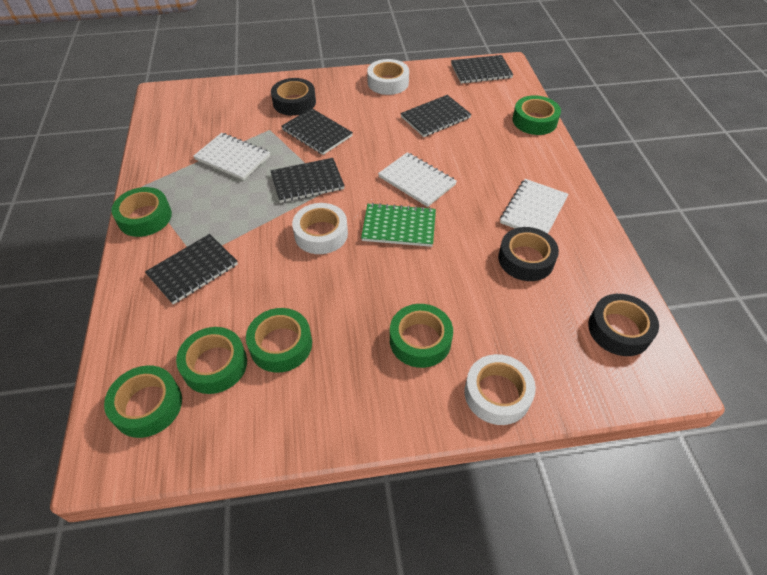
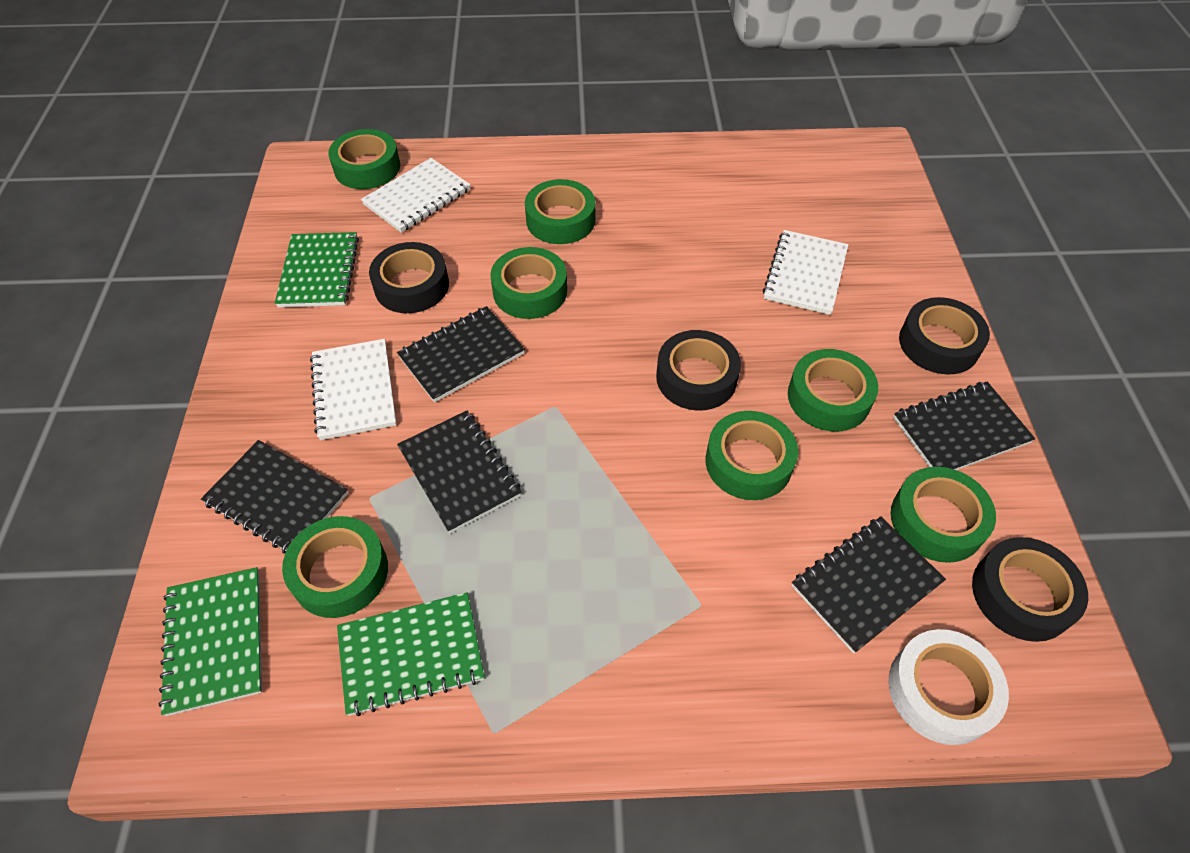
black tape: [271,78,316,116] [498,227,559,281] [588,294,659,356] = 3 -> [369,242,449,313] [656,330,741,411] [899,297,990,374] [972,537,1088,642] = 4
green notebook: [361,203,436,247] = 1 -> [158,567,262,716] [275,232,359,308] [337,592,484,716] = 3
green tape: [104,365,182,438] [111,187,172,237] [176,327,247,394] [246,308,312,373] [390,304,453,368] [513,95,561,135] = 6 -> [282,516,388,618] [328,129,400,189] [490,247,567,319] [525,179,595,244] [705,411,798,500] [788,349,878,432] [891,467,996,563] = 7
white tape: [292,203,348,254] [367,59,409,95] [464,354,536,425] = 3 -> [888,629,1009,745] = 1

